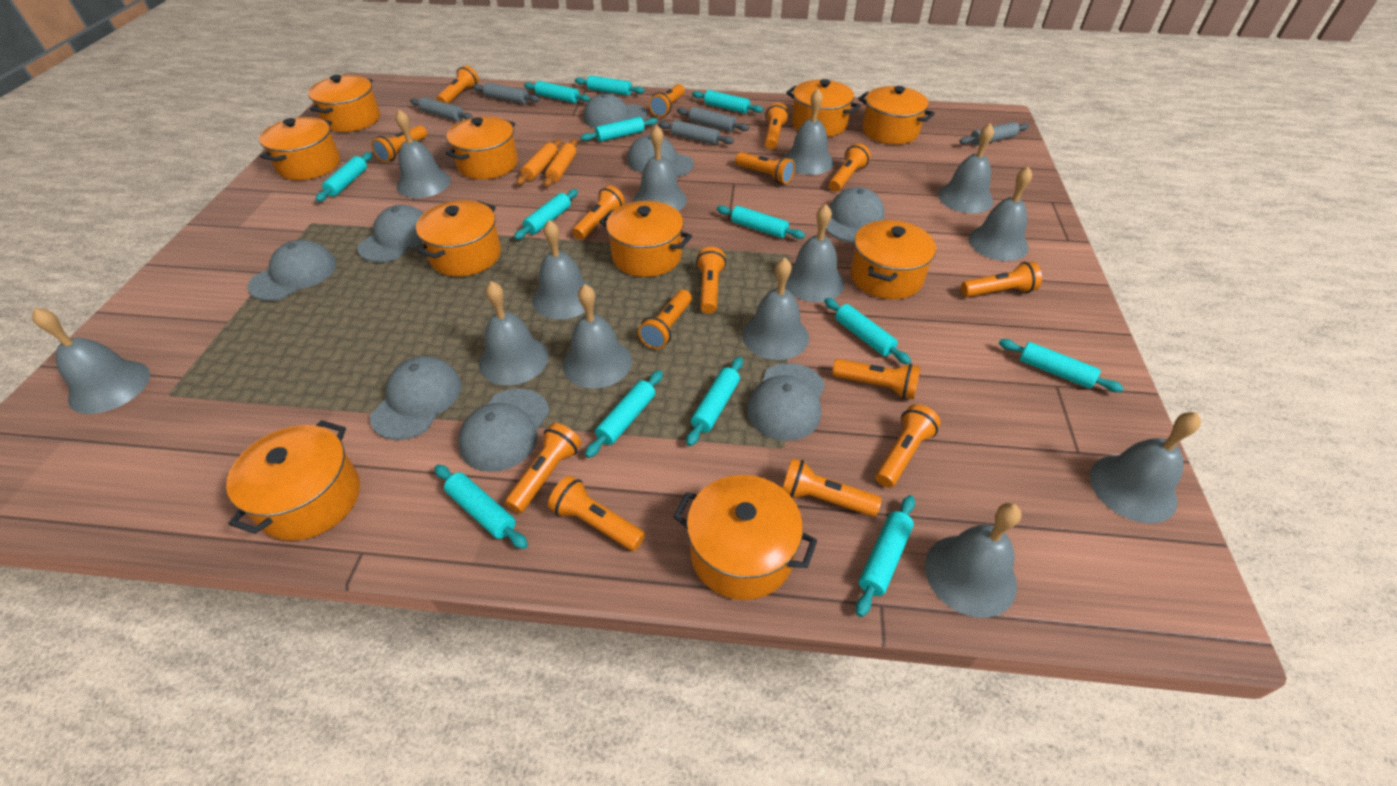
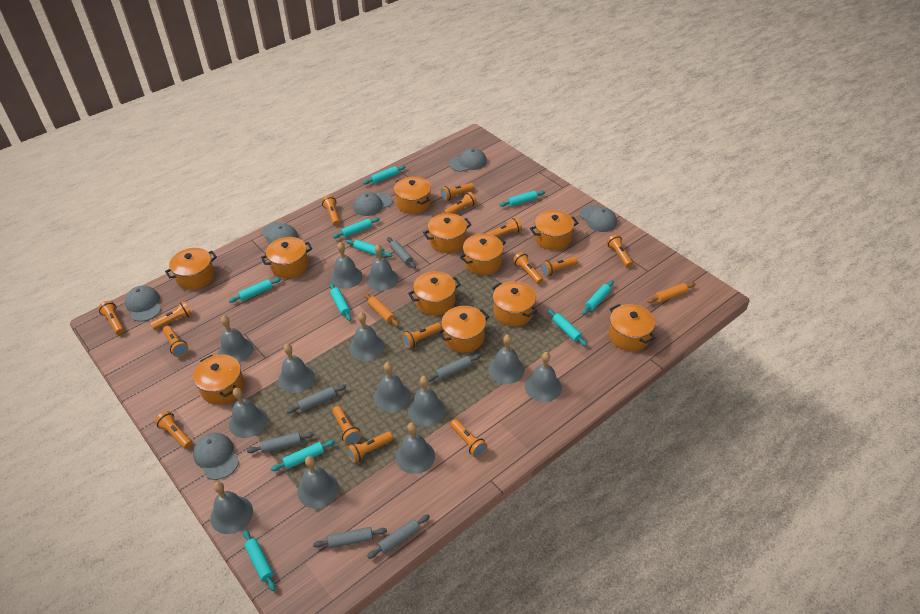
grey cap: [248,240,336,301] [357,205,424,262] [370,356,462,440] [458,388,549,472] [583,93,647,128] [627,134,694,177] [747,363,825,441] [826,187,885,243] = 8 -> [125,285,161,322] [193,433,239,480] [262,222,298,245] [354,192,393,216] [449,148,487,172] [580,205,617,232] = 6
grey rolling pin: [410,97,473,121] [473,82,540,104] [658,120,734,145] [677,107,749,132] [959,122,1029,146] = 5 -> [247,432,314,453] [287,384,346,414] [313,527,387,548] [367,515,430,559] [387,237,416,269] [428,354,481,382] = 6
orange pot: [226,420,360,541] [259,117,340,180] [308,75,380,132] [416,200,501,277] [446,116,518,179] [599,201,692,277] [673,475,817,600] [786,79,861,137] [851,220,936,299] [858,86,935,144] = 10 -> [165,248,217,290] [193,355,245,405] [261,237,312,278] [394,177,431,214] [408,271,461,316] [423,213,472,253] [438,306,490,353] [460,234,506,275] [492,281,537,326] [530,210,578,250] [609,304,655,351] = 11
turquoise rolling pin: [316,152,372,202] [435,465,528,549] [514,189,578,240] [524,81,590,103] [575,75,645,96] [581,117,658,142] [585,370,663,458] [686,357,743,446] [692,90,763,114] [717,205,805,239] [824,298,911,364] [856,495,915,617] [999,339,1124,392] = 13 -> [229,278,281,303] [243,530,276,591] [271,440,335,471] [329,283,351,321] [333,218,380,238] [346,239,392,257] [363,166,406,184] [500,191,545,207] [547,309,587,346] [582,280,614,315] = 10

